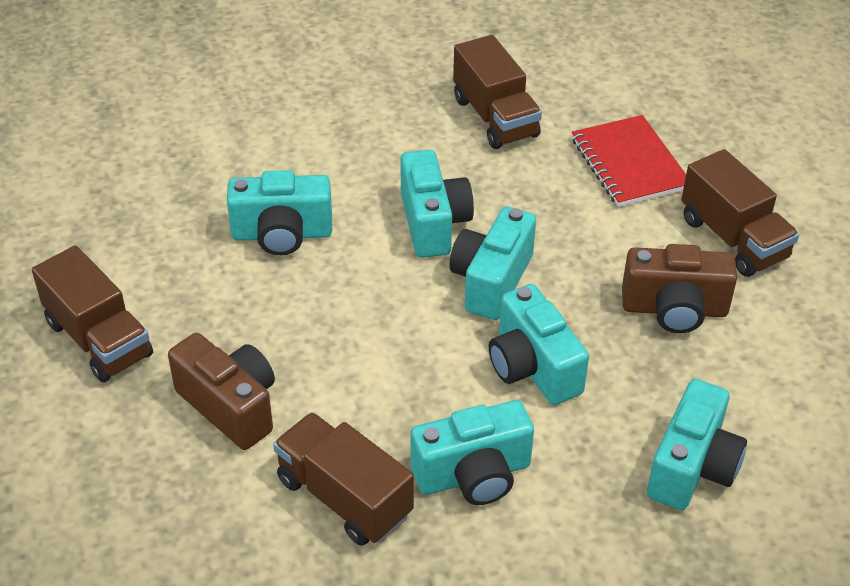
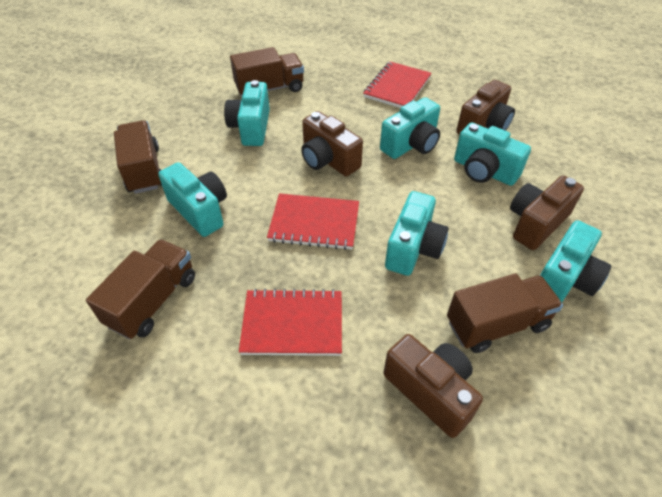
brown camera: [168,333,275,450] [622,244,737,333] = 2 -> [301,111,363,176] [384,334,483,438] [456,80,515,135] [510,175,584,250] = 4
red notebook: [572,115,686,207] = 1 -> [239,288,342,356] [267,193,359,250] [363,62,432,108] = 3

